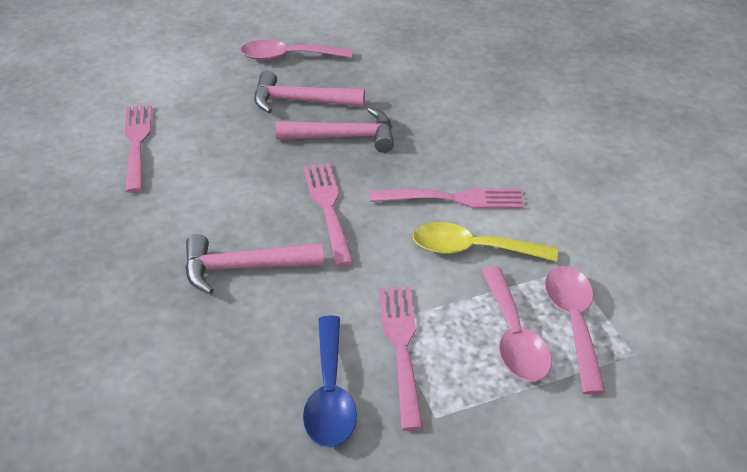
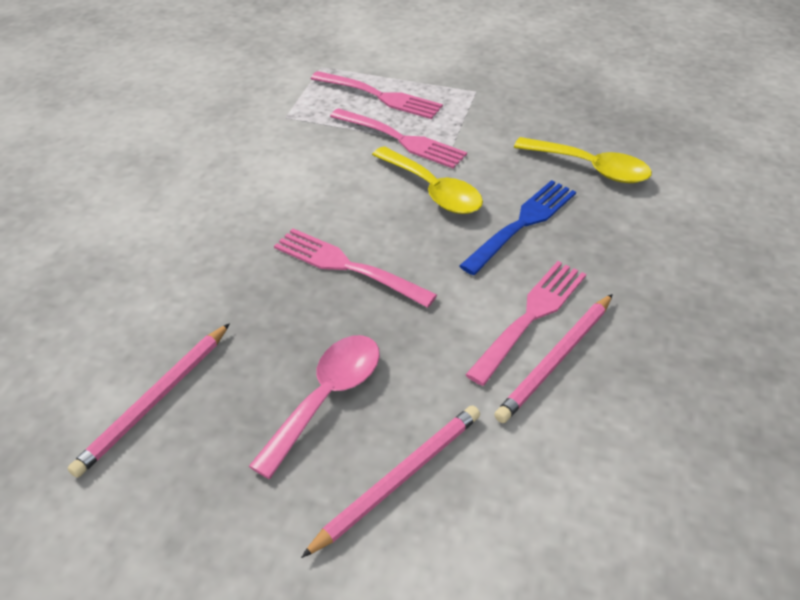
blue fork: none = 0 -> [459,180,576,275] = 1
blue spoon: [303,315,357,448] = 1 -> none = 0
pink hammer: [185,234,324,294] [254,70,365,113] [276,107,394,153] = 3 -> none = 0
pink pencil: none = 0 -> [68,323,230,478] [301,406,480,558] [494,294,613,423] = 3
pink spoon: [240,40,352,61] [481,266,552,382] [545,266,606,394] = 3 -> [249,335,380,479] = 1
yellow spoon: [412,222,558,262] = 1 -> [372,146,483,214] [514,137,652,183] = 2

